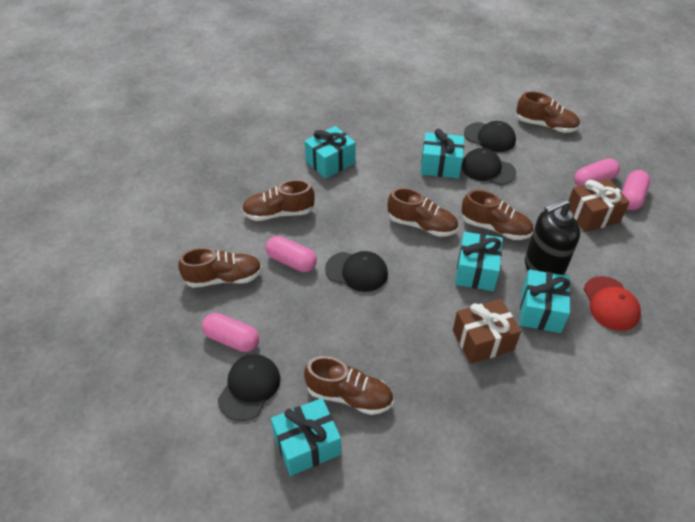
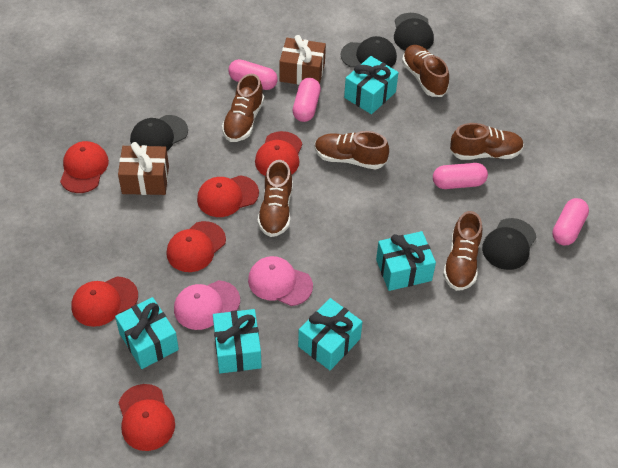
black soap dispenser: [525,198,580,275] = 1 -> none = 0
pink cap: none = 0 -> [174,280,240,330] [248,256,313,306] = 2
red cap: [584,276,641,331] = 1 -> [60,141,109,193] [71,276,138,327] [118,384,175,451] [166,221,226,272] [197,175,259,217] [255,131,302,176] = 6

